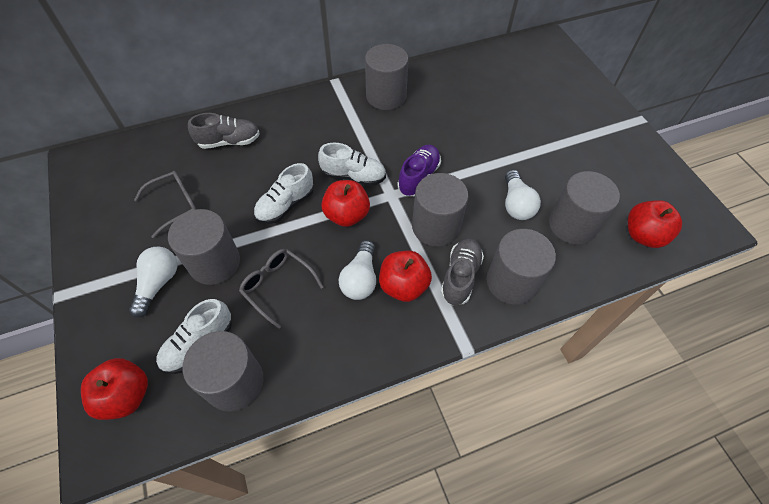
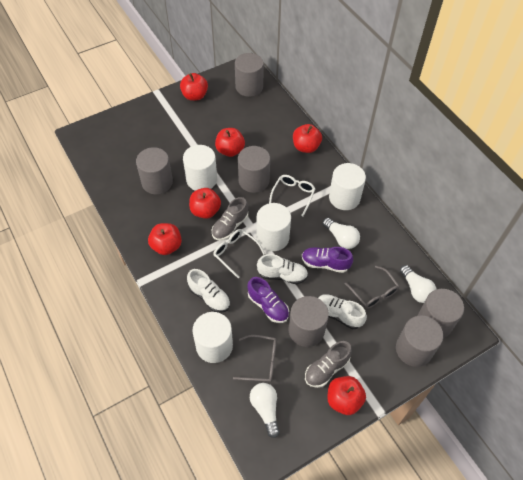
purple shoe: [397,145,441,196] = 1 -> [247,277,289,323] [302,247,353,273] = 2
red apple: [81,358,148,420] [321,180,370,227] [379,251,432,302] [628,200,682,248] = 4 -> [148,223,182,255] [180,73,208,101] [189,188,221,219] [215,128,245,157] [293,124,322,153] [327,376,366,415] = 6
white cylinder: none = 0 -> [183,145,217,191] [193,312,233,363] [256,203,291,251] [329,163,366,210] = 4
white glasses: none = 0 -> [213,229,265,279] [269,175,316,217] = 2

